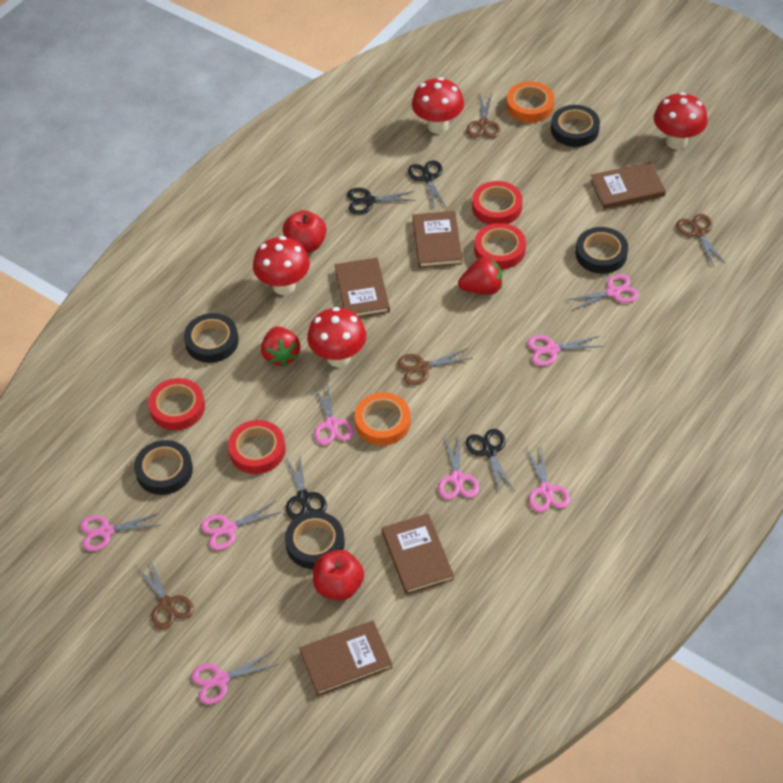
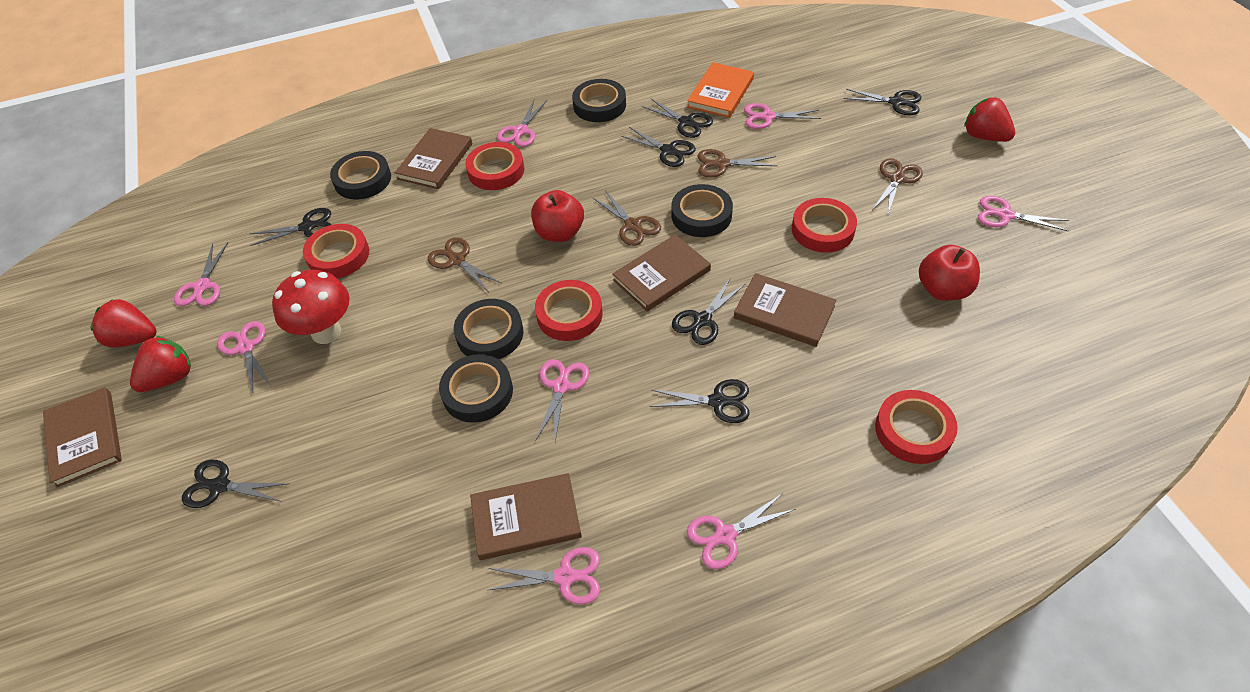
black scissors: [285,456,327,520] [347,188,416,215] [408,160,447,209] [466,429,515,496] = 4 -> [182,460,290,508] [250,208,332,246] [621,127,696,167] [642,99,713,138] [650,379,749,423] [672,277,745,345] [844,89,921,115] = 7
orange book: none = 0 -> [687,62,754,118] = 1
orange tape: [354,392,411,446] [506,81,554,123] = 2 -> none = 0
red mushroom: [253,236,310,295] [307,307,366,367] [412,77,464,134] [654,92,708,149] = 4 -> [272,270,350,344] = 1
red strawberry: [261,326,300,367] [458,257,502,295] = 2 -> [90,299,157,348] [130,336,191,392] [964,97,1015,142] = 3
red tape: [148,378,205,430] [228,420,286,474] [472,181,522,225] [474,223,526,269] = 4 -> [303,224,369,278] [465,142,524,190] [535,280,603,341] [792,198,857,253] [875,390,958,464] = 5

